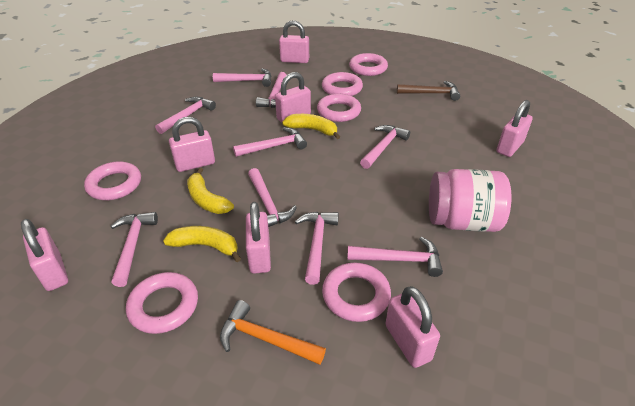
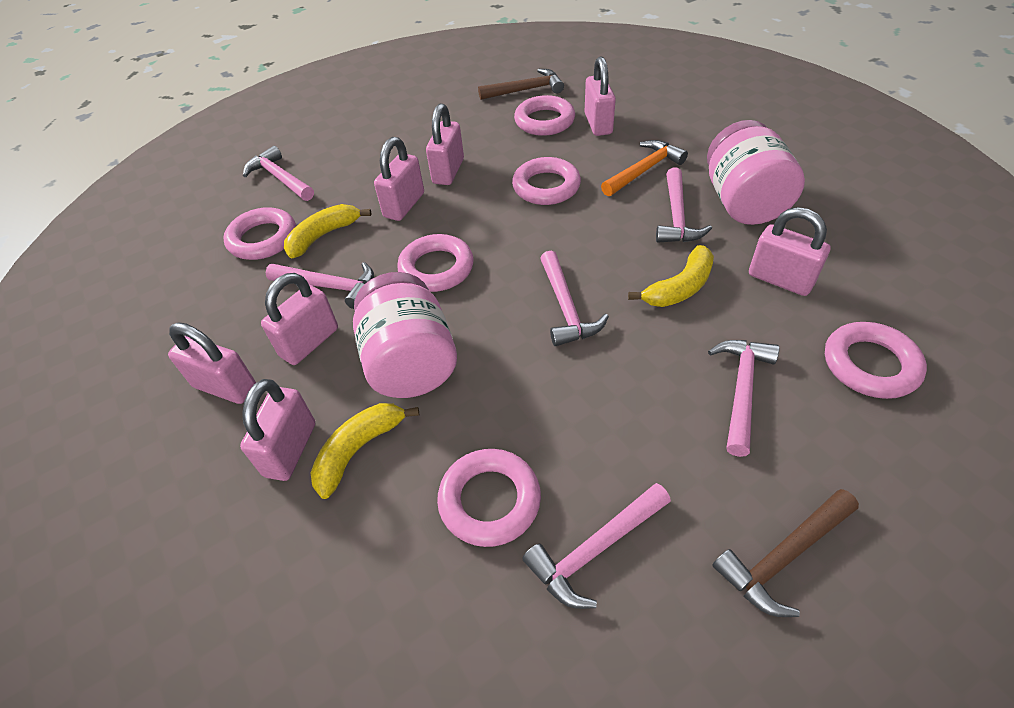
brown hammer: [397,81,460,101] = 1 -> [478,69,564,100] [712,489,859,617] = 2
pink hammer: [110,212,158,287] [155,97,216,134] [213,68,271,87] [233,127,307,157] [248,168,297,227] [256,72,286,108] [295,212,339,285] [347,236,443,277] [360,125,410,169] = 9 -> [243,146,314,201] [266,262,374,309] [522,483,671,609] [540,251,609,346] [656,168,712,242] [708,340,779,457] = 6
pink jar: [429,169,511,232] = 1 -> [353,272,457,398] [707,120,805,225] = 2

